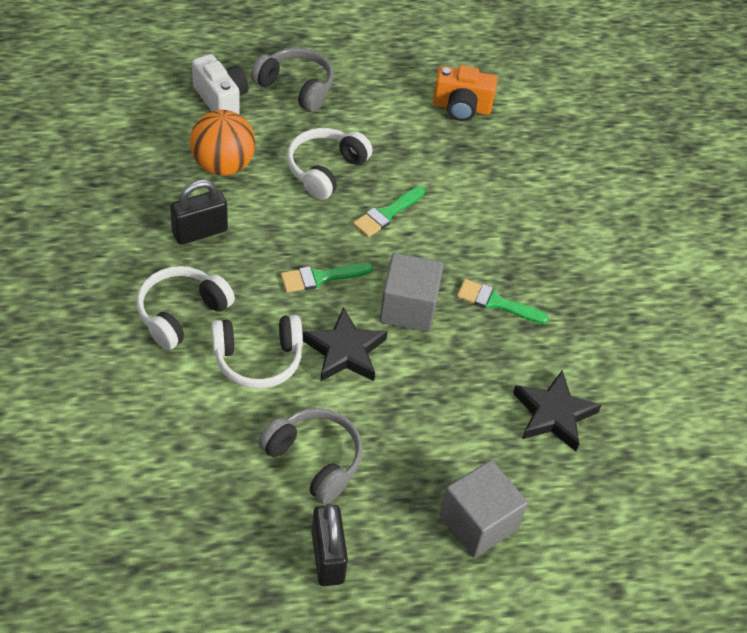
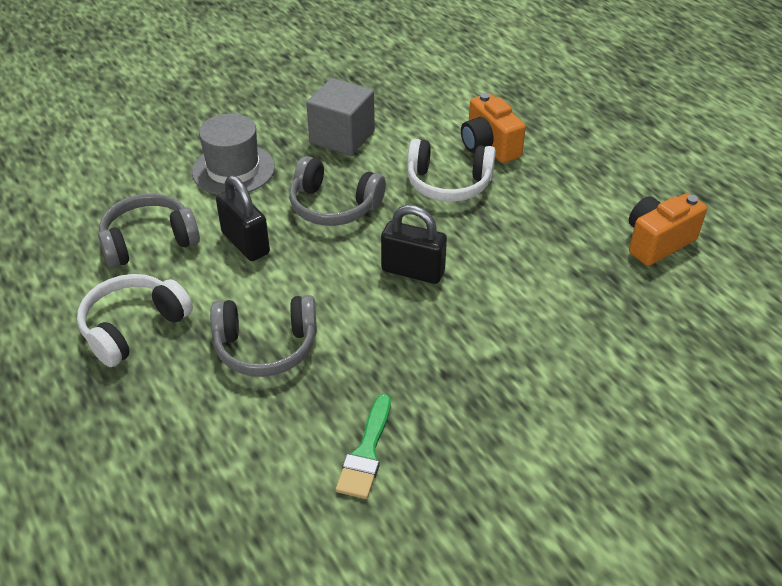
black star: [302,307,388,382] [513,370,601,451] = 2 -> none = 0
green brush: [281,263,373,293] [353,186,425,237] [457,279,549,324] = 3 -> [336,394,391,499] = 1
grey cube: [379,253,444,332] [439,460,528,558] = 2 -> [306,78,375,156] = 1
grey hat: none = 0 -> [192,113,275,195] = 1
grey headphones: [251,48,334,112] [258,408,363,504] = 2 -> [98,193,200,268] [210,295,317,377] [289,156,386,226] = 3
orange ball: [190,110,256,176] = 1 -> none = 0
orange camera: [433,65,497,121] = 1 -> [461,93,526,163] [629,193,707,266] = 2
white camera: [192,54,249,114] = 1 -> none = 0
white headphones: [137,266,235,350] [211,315,303,389] [287,128,373,200] = 3 -> [77,274,193,367] [407,139,496,202] = 2

